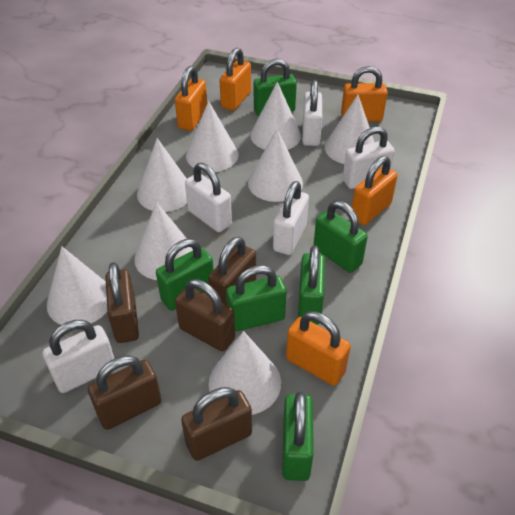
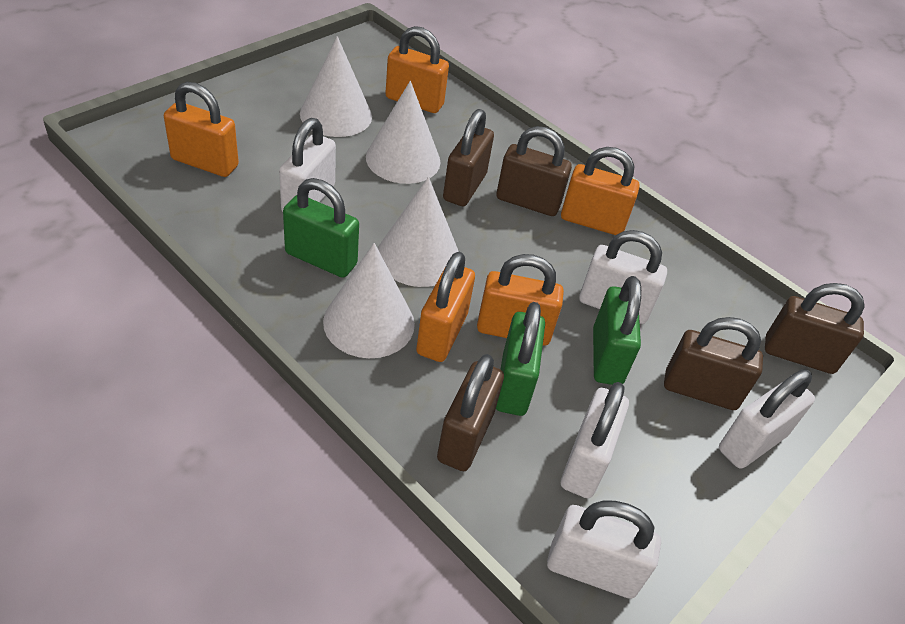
green padlock: [156,239,214,311] [226,265,286,332] [254,59,297,116] [282,392,314,481] [298,245,325,325] [313,201,368,273] = 6 -> [283,178,359,278] [496,302,545,416] [593,276,641,385] = 3
white cone: [47,246,107,325] [134,202,193,280] [137,138,187,212] [186,101,239,172] [209,331,281,415] [248,129,303,202] [250,82,301,150] [325,95,374,164] = 8 -> [300,36,372,137] [323,243,415,358] [366,81,440,184] [378,177,459,287] = 4

